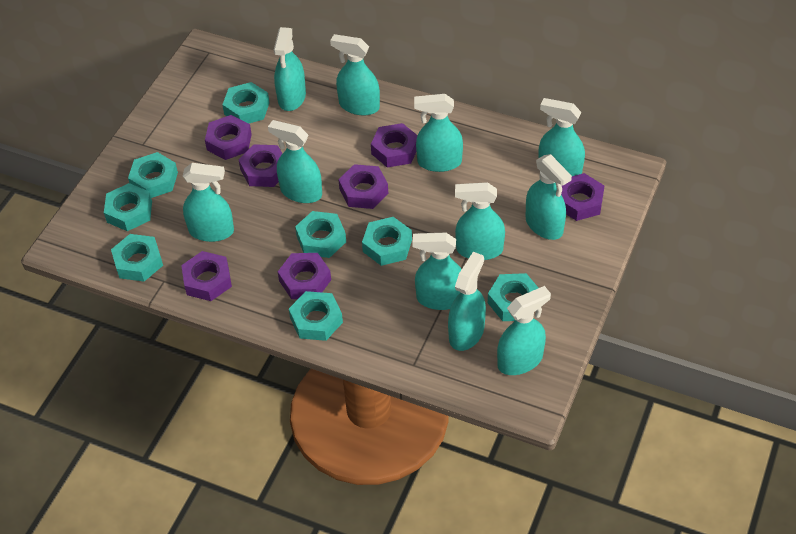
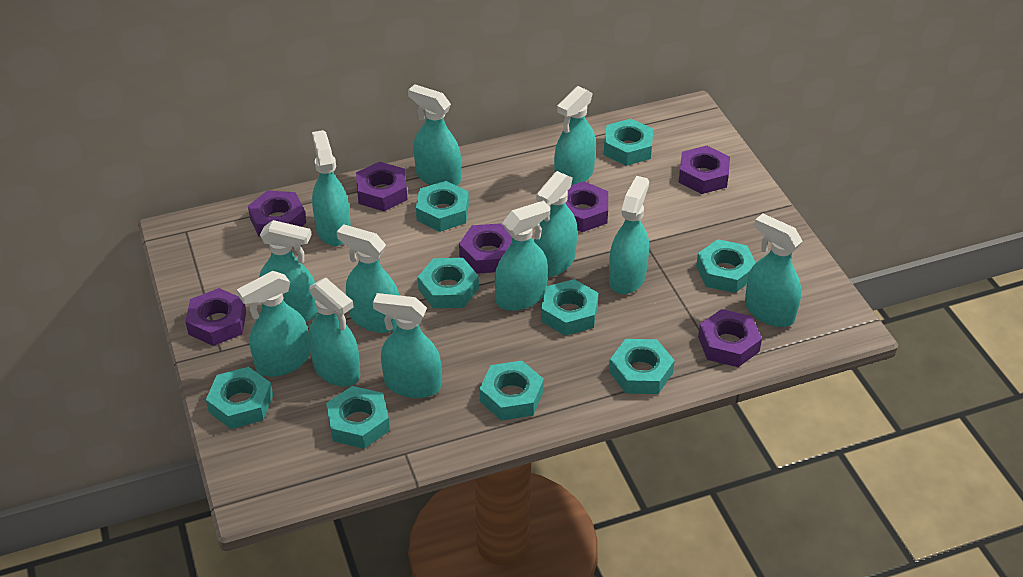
turquoise nut: [104,183,152,231] [111,234,163,281] [128,152,178,198] [222,82,270,123] [289,291,343,341] [295,211,346,258] [362,217,412,266] [488,273,538,321] = 8 -> [206,367,273,429] [326,386,390,449] [416,181,469,232] [418,258,479,308] [480,361,544,421] [541,279,599,336] [604,119,653,166] [609,339,675,394] [696,239,756,293] = 9
turquoise spray bottle: [183,163,234,242] [268,120,322,203] [274,27,306,111] [330,34,380,115] [412,233,462,310] [414,94,463,172] [448,252,486,351] [455,182,505,260] [497,286,551,375] [526,154,572,240] [538,98,585,176] = 11 -> [237,271,310,377] [259,220,318,322] [308,278,360,387] [312,130,351,246] [337,224,399,333] [373,293,442,398] [408,84,461,186] [495,200,550,311] [534,171,577,277] [554,86,596,185] [609,176,649,294] [745,214,803,327] = 12

